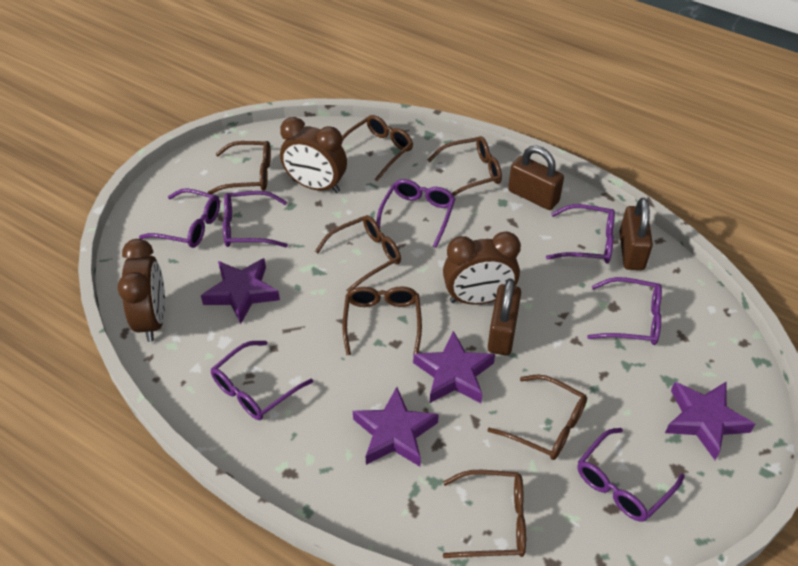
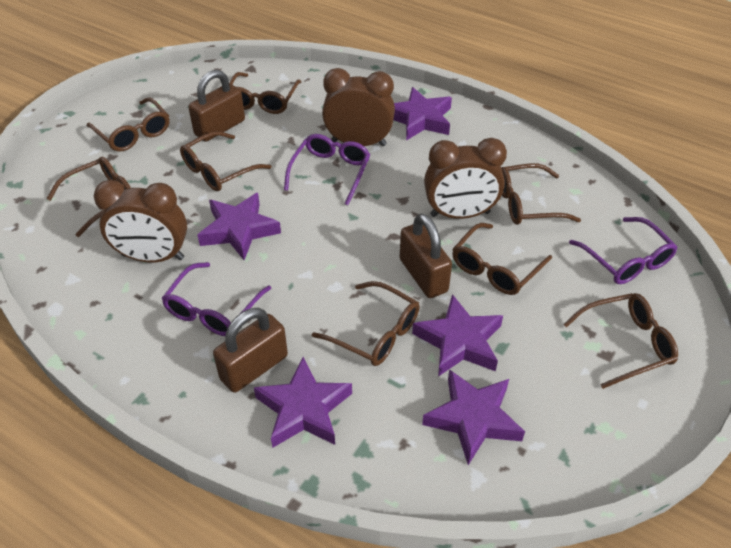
brown glasses: [208,141,271,194] [315,215,401,293] [342,115,413,181] [342,286,422,355] [428,136,502,196] [443,470,526,558] [487,374,587,460] = 7 -> [47,157,131,237] [87,97,169,152] [180,131,272,191] [230,72,301,114] [312,281,420,366] [452,223,552,295] [501,163,581,225] [563,293,678,389] = 8
purple glasses: [139,188,220,248] [211,341,313,420] [223,191,288,247] [376,179,455,248] [546,204,615,263] [577,428,684,522] [587,277,662,345] = 7 -> [161,262,271,336] [284,134,370,205] [569,217,678,284] = 3
purple star: [201,258,280,324] [353,387,439,466] [413,331,495,403] [665,382,755,460] = 4 -> [197,193,281,260] [254,357,352,447] [393,87,452,141] [412,294,503,376] [422,369,525,465] = 5

